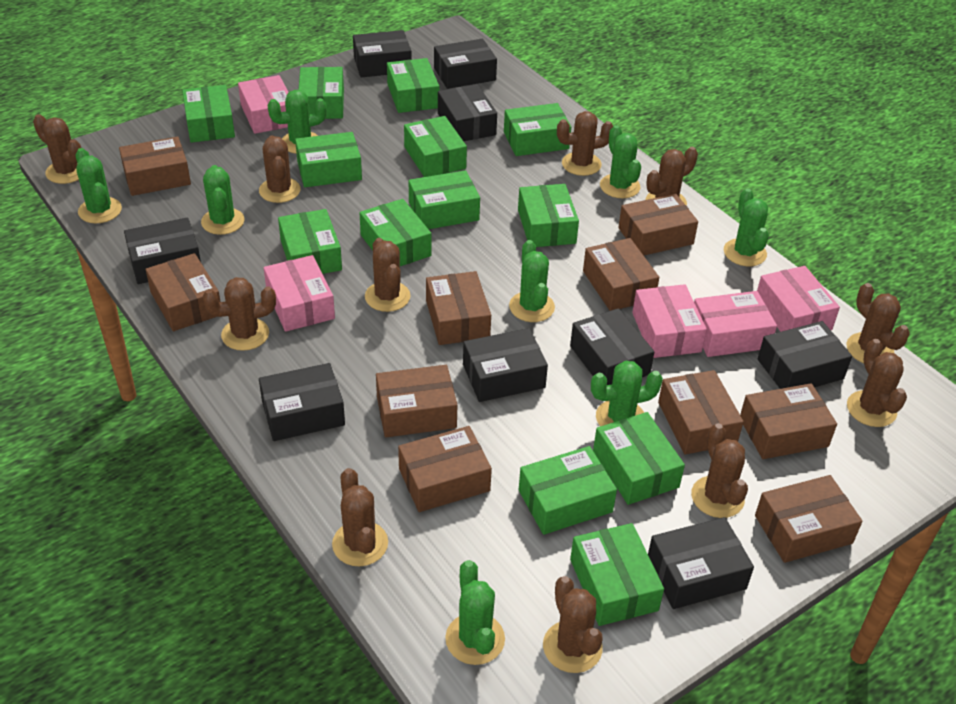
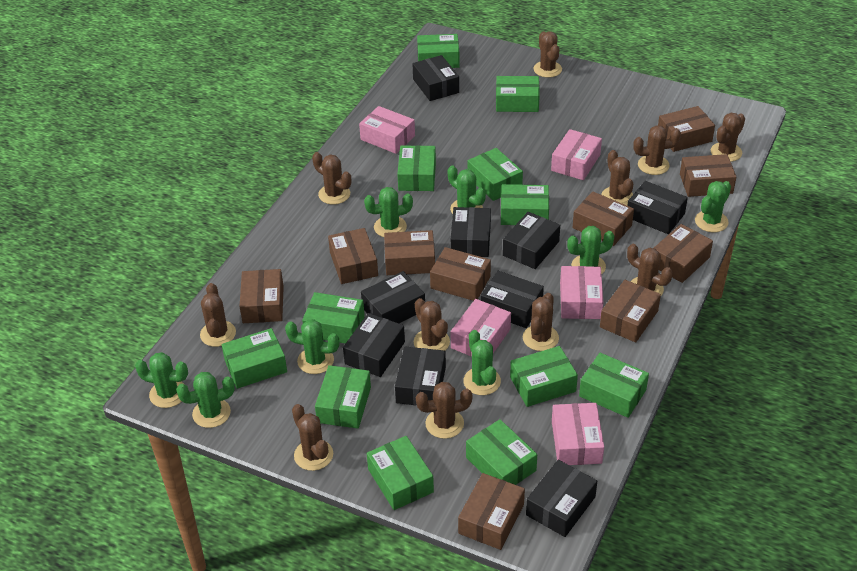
green box: [182,85,235,143] [278,209,342,274] [295,132,362,187] [298,67,344,119] [360,199,431,266] [387,58,439,113] [404,116,467,177] [409,170,480,229] [504,103,571,156] [518,184,579,247] [519,446,617,535] [570,523,664,626] [593,412,685,505] = 13 -> [221,328,287,389] [302,292,365,344] [315,365,371,429] [367,436,434,510] [397,145,436,191] [417,34,460,68] [466,419,537,485] [467,148,523,201] [496,76,540,112] [501,184,549,225] [510,346,578,407] [579,353,649,418] = 12

